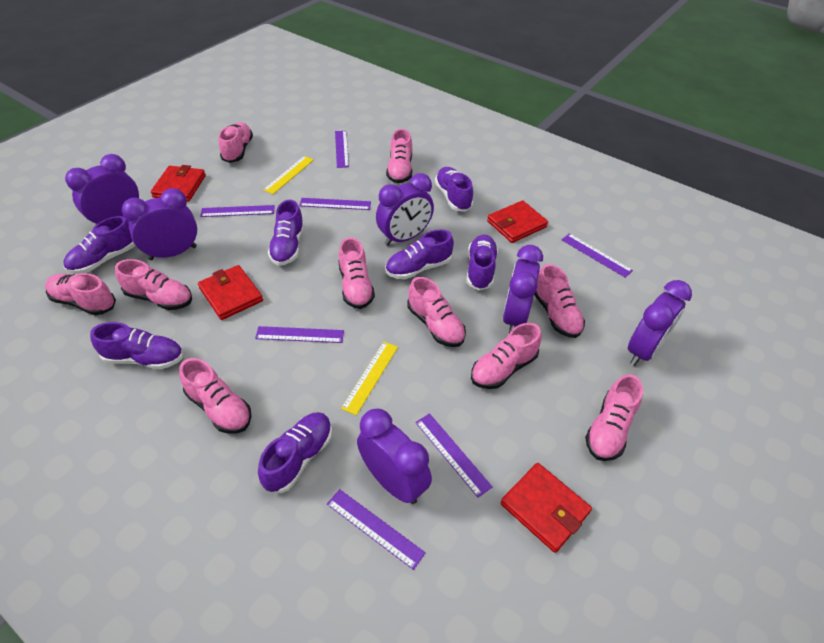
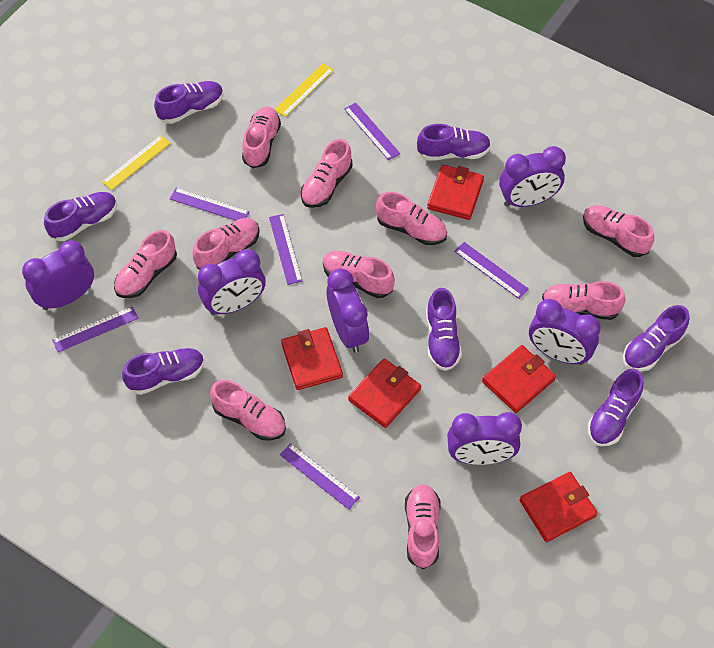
purple ruler: [200,205,275,217] [255,326,344,343] [299,198,371,210] [327,489,426,570] [335,131,349,168] [416,413,493,498] [562,233,633,278] = 7 -> [52,306,138,352] [170,188,250,221] [269,214,302,285] [280,443,360,509] [344,102,400,160] [454,242,529,299] = 6
red wallet: [150,165,206,202] [198,265,263,320] [487,200,548,243] [501,463,592,553] = 4 -> [281,327,343,390] [348,358,421,428] [427,165,484,220] [482,345,556,413] [520,472,598,542] = 5

